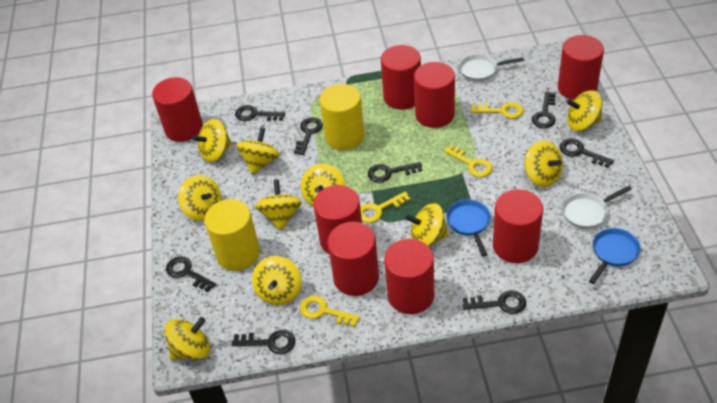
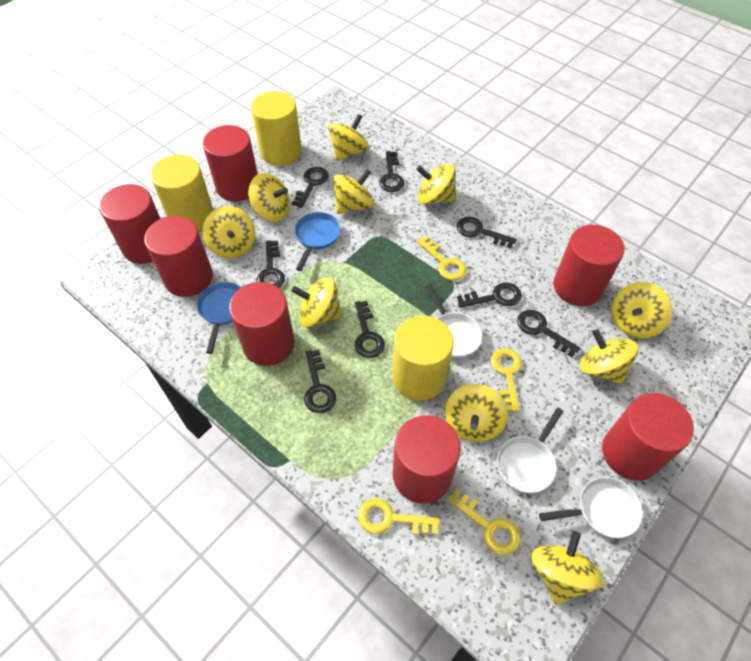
red cylinder: [152,77,203,142] [313,185,362,254] [327,222,379,296] [381,45,421,110] [384,239,434,314] [414,62,455,128] [493,189,543,263] [558,35,604,100] = 8 -> [99,184,161,264] [144,216,213,297] [203,125,258,202] [229,282,295,366] [393,415,461,504] [554,225,624,306] [602,393,694,481] = 7
white pan: [459,54,524,81] [563,186,632,229] = 2 -> [426,284,482,358] [497,407,563,493] [539,477,643,538] = 3
yellow cylinder: [204,199,260,271] [319,84,365,150] = 2 -> [151,155,214,231] [251,91,302,166] [392,316,454,401] = 3

